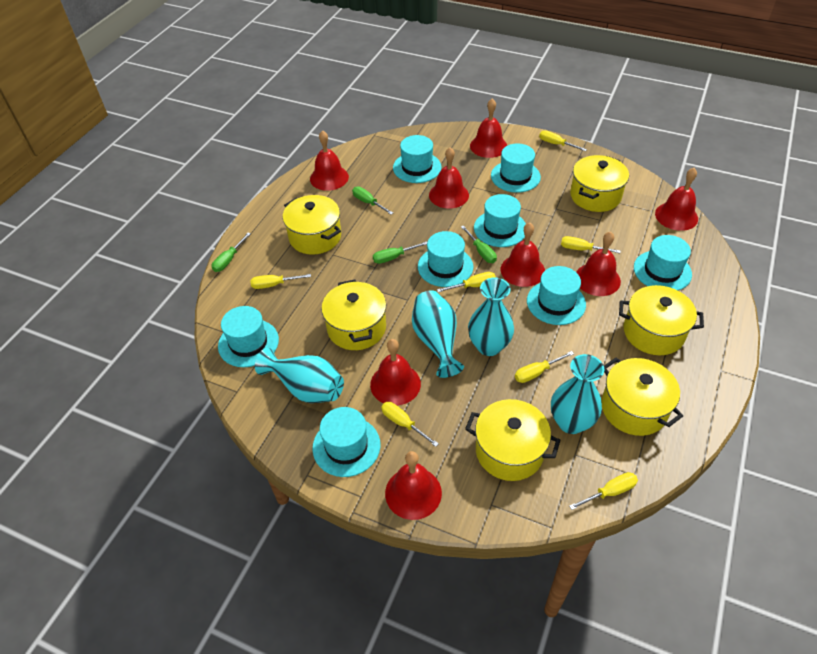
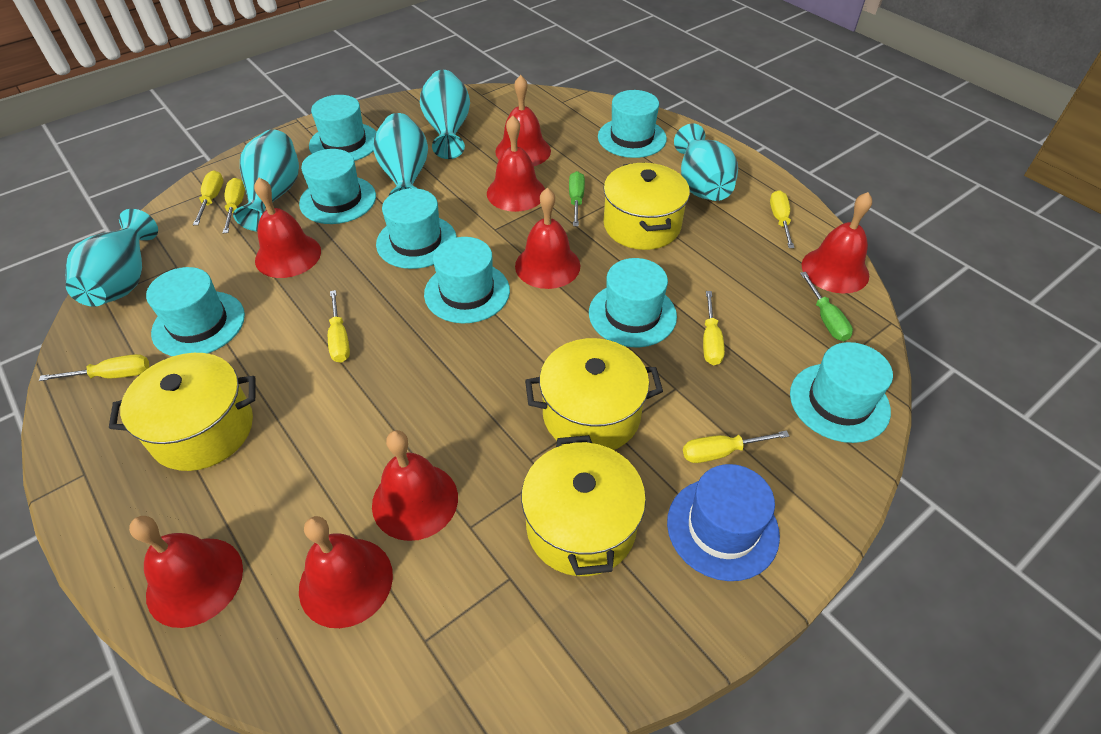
blue hat: none = 0 -> [667,464,780,581] = 1
green screwdriver: [212,233,251,272] [352,187,393,215] [373,241,427,264] [461,225,497,263] = 4 -> [569,171,585,226] [800,272,853,341] = 2
turquoise vase: [255,348,344,403] [412,290,464,378] [468,278,514,356] [551,354,604,434] = 4 -> [65,209,158,307] [233,130,299,231] [373,113,428,196] [420,70,470,159] [674,123,738,201] = 5
yellow pot: [283,195,341,255] [321,280,386,350] [465,399,560,481] [570,155,629,212] [601,358,683,436] [619,285,704,355] = 6 -> [109,353,256,471] [521,435,646,576] [525,338,663,450] [603,162,690,250] = 4

